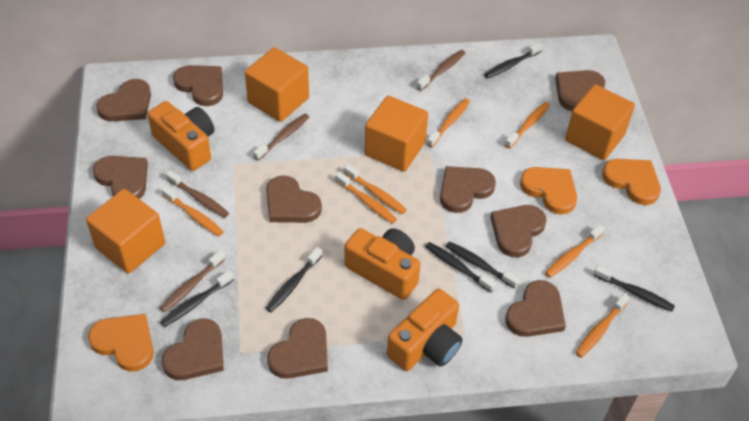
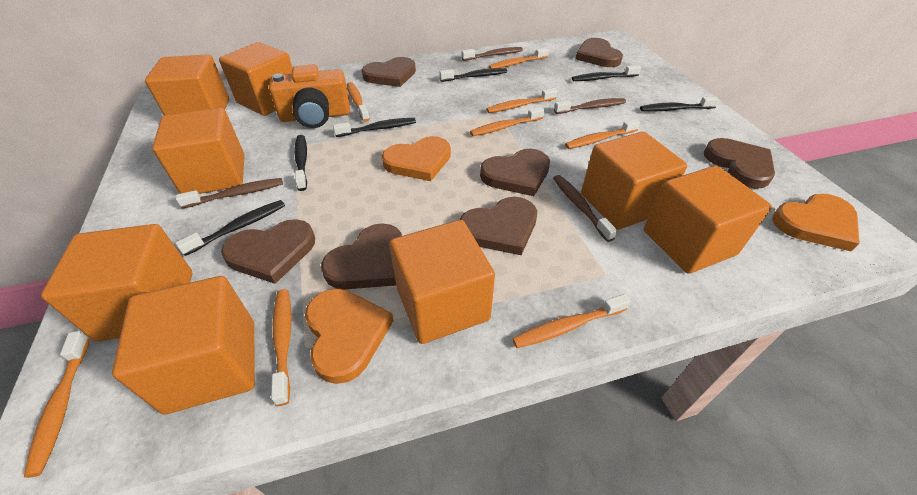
brown heart: [93,156,148,199] [96,79,151,121] [162,319,224,380] [173,65,223,106] [266,175,322,223] [267,318,328,379] [440,166,496,213] [490,205,547,257] [505,280,566,337] [555,70,605,111] = 10 -> [221,219,315,284] [321,223,402,290] [362,57,416,87] [460,197,537,255] [480,149,550,196] [575,38,623,67] [704,138,775,189] = 7
orange camera: [147,101,214,171] [344,228,421,300] [387,289,463,371] = 3 -> [269,64,350,128] = 1
orange cube: [86,189,165,274] [245,47,309,122] [364,96,428,172] [565,84,635,160] = 4 -> [41,224,192,341] [112,276,255,414] [145,54,229,116] [152,108,245,194] [219,42,292,116] [389,220,495,344] [581,131,687,230] [644,166,772,274] = 8
orange toothbrush: [161,186,224,236] [335,172,397,223] [344,164,407,214] [427,99,470,147] [505,102,550,149] [545,225,605,278] [576,293,630,358] = 7 -> [24,331,90,478] [271,289,291,406] [347,82,370,122] [470,107,545,136] [486,88,557,113] [489,47,549,69] [512,294,630,348] [565,119,640,149] = 8

